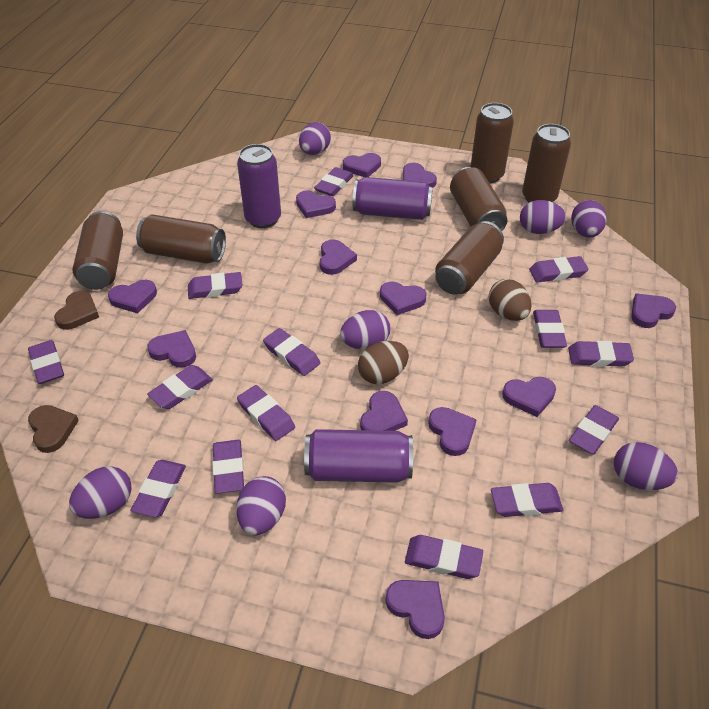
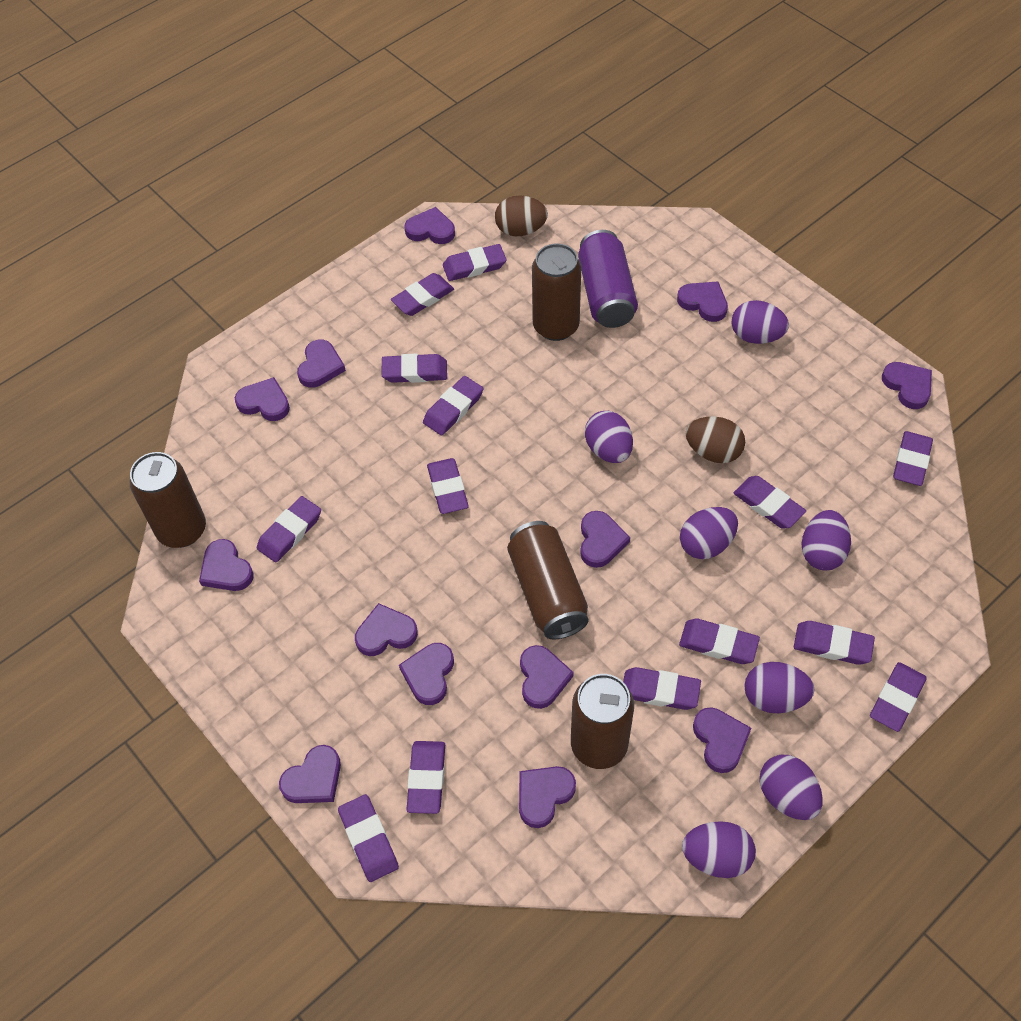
brown can: [73,211,123,290] [136,214,226,264] [435,221,504,295] [450,167,507,231] [470,103,514,184] [522,124,571,203] = 6 -> [130,452,206,548] [507,521,589,640] [532,243,581,341] [571,674,634,769] = 4
brown heart: [28,405,79,453] [54,291,99,330] = 2 -> none = 0
purple can: [237,144,281,228] [304,429,413,483] [353,177,433,220] = 3 -> [578,230,638,328] = 1
purple heart: [108,280,157,313] [147,330,196,368] [296,190,336,218] [320,239,357,275] [343,153,381,177] [360,391,408,431] [380,282,426,315] [385,580,445,639] [403,163,437,188] [428,407,477,456] [502,377,556,417] [631,293,676,328] = 12 -> [199,539,254,591] [235,377,290,421] [279,745,341,803] [297,340,346,388] [355,603,418,656] [399,643,454,705] [404,207,455,244] [519,766,576,828] [520,645,574,709] [580,511,630,568] [677,281,728,322] [693,707,751,773] [882,362,932,409] = 13

